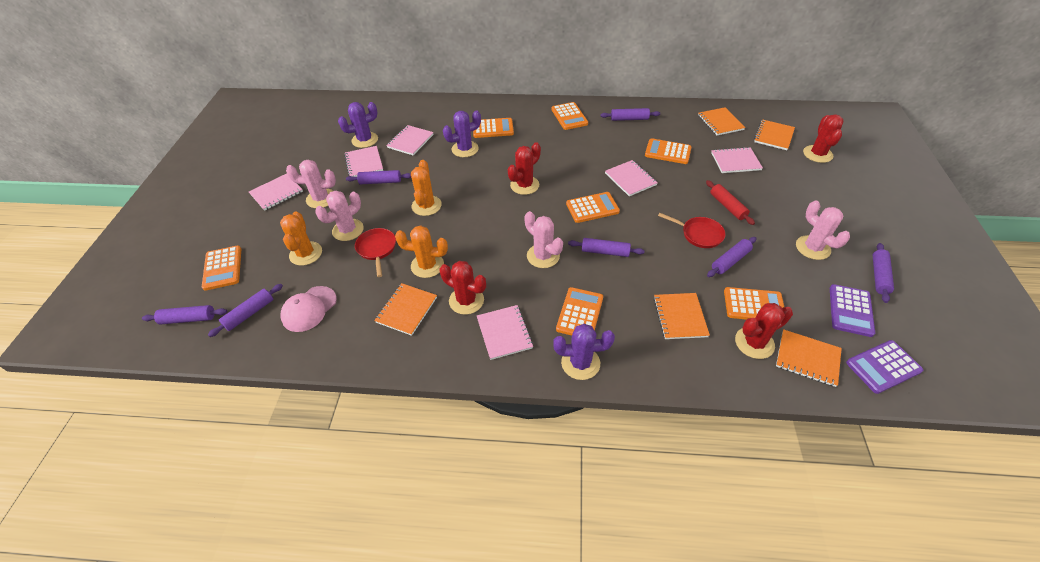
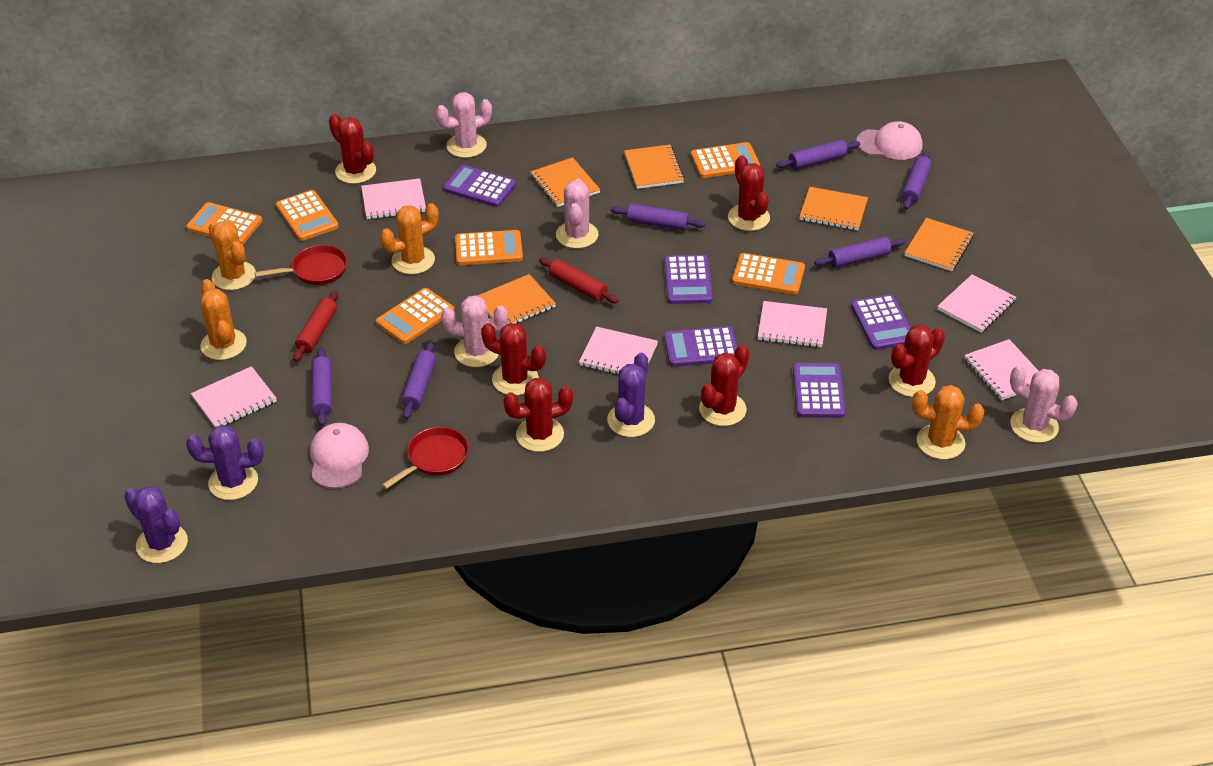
orange cactus: [280,212,322,266] [395,226,448,278] [411,160,442,216] = 3 -> [200,279,247,360] [209,221,256,290] [380,203,439,275] [912,385,984,459] = 4
orange calculator: [202,246,241,291] [473,118,514,138] [551,102,588,130] [556,287,603,336] [566,192,620,223] [645,138,692,164] [724,287,784,320] = 7 -> [186,202,262,245] [276,190,339,241] [376,288,454,344] [455,230,523,265] [691,142,760,178] [732,253,805,295] = 6
pink cap: [280,286,337,332] = 1 -> [310,423,369,489] [856,121,923,160] = 2
purple calculator: [830,284,875,337] [846,340,923,394] = 2 -> [443,165,516,207] [664,255,713,304] [664,326,738,367] [793,363,845,418] [851,294,911,350] = 5
purple rolling pin: [142,305,227,325] [208,284,283,337] [346,170,411,184] [568,238,645,257] [601,108,660,121] [707,237,757,277] [873,243,894,303] = 7 -> [312,348,332,426] [401,342,436,419] [610,204,706,230] [776,139,860,169] [814,237,905,268] [902,151,932,209] = 6
red cactus: [440,261,486,315] [508,142,541,195] [735,303,793,359] [803,114,843,163] = 4 -> [329,114,376,184] [481,323,546,396] [503,378,573,452] [699,345,749,426] [728,155,770,231] [889,324,945,397] = 6
red rolling pin: [706,180,755,225] = 1 -> [293,291,338,362] [539,257,619,303] = 2

